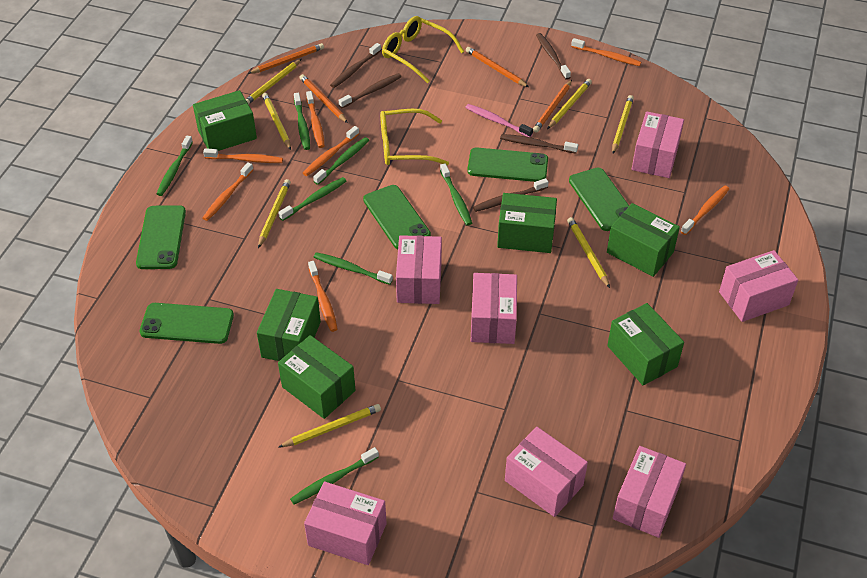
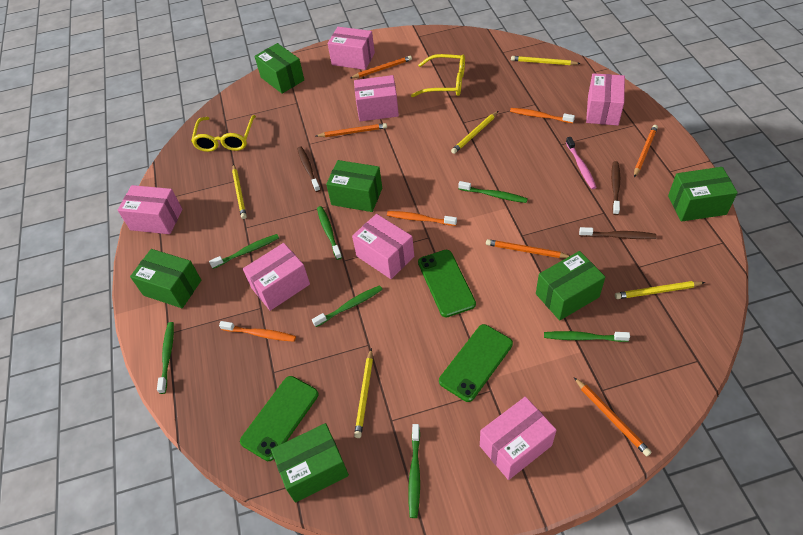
brown toothbrush: [330,43,381,88] [339,73,402,108] [473,178,549,212] [500,134,578,153] [536,33,571,80] = 5 -> [297,147,320,192] [579,227,657,239] [611,161,620,215] = 3
green phone: [136,205,186,269] [140,303,234,344] [363,185,431,249] [467,148,548,182] [569,168,629,231] = 5 -> [240,376,318,461] [418,250,476,317] [439,324,513,402] = 3
orange pencil: [248,43,324,74] [299,74,348,123] [466,47,529,87] [533,80,572,133] = 4 -> [316,123,387,137] [350,56,412,78] [486,239,570,258] [574,377,651,456] [634,125,658,177] = 5
orange toothbrush: [202,162,253,221] [203,148,283,163] [303,126,359,176] [306,91,325,148] [308,261,338,332] [571,38,641,66] [681,185,729,235] = 7 -> [219,321,296,342] [387,211,457,226] [510,108,575,123] = 3
yellow pencil: [246,59,302,105] [258,179,291,248] [262,93,291,150] [278,404,381,448] [547,79,592,129] [567,217,610,288] [612,95,634,154] = 7 -> [232,164,247,219] [354,348,373,438] [451,111,498,154] [511,56,581,65] [615,281,705,299] = 5

